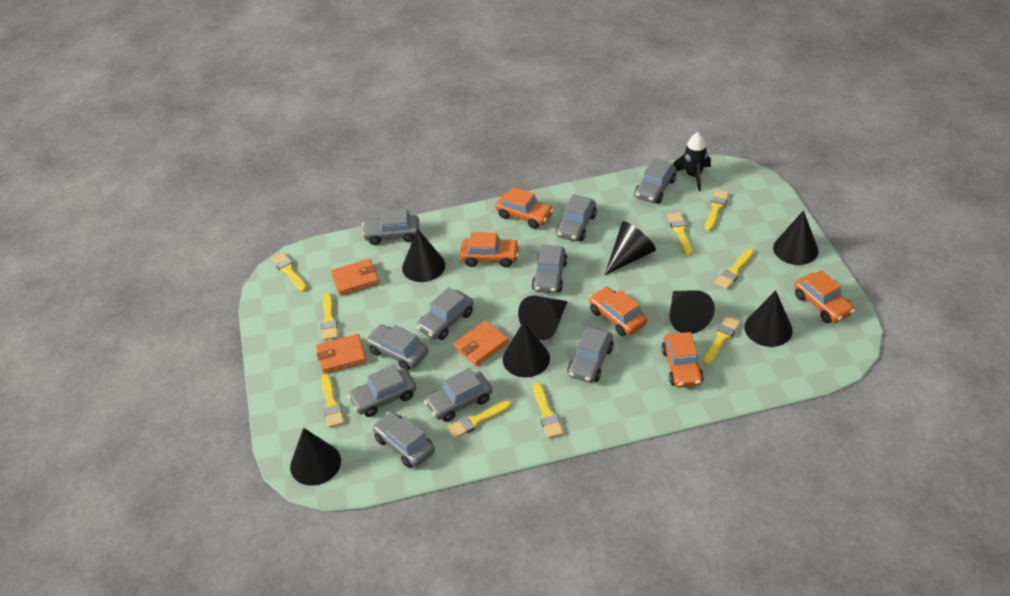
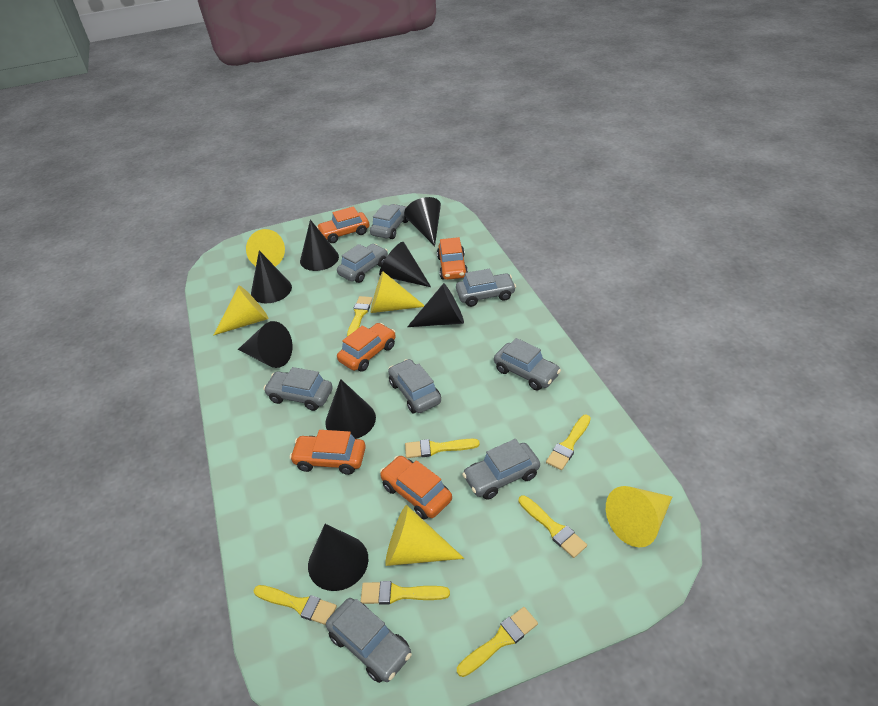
black rocket: [673,132,711,191] = 1 -> none = 0
grey car: [348,365,416,417] [362,209,419,245] [365,325,428,370] [372,411,435,468] [416,287,474,340] [424,368,492,422] [532,245,568,293] [556,194,597,241] [567,327,614,383] [634,158,676,203] = 10 -> [263,367,333,411] [326,598,412,683] [337,244,388,283] [370,204,408,239] [388,359,441,413] [456,269,516,307] [462,439,540,500] [494,338,561,390] = 8
orange wallet: [316,334,367,374] [331,259,379,296] [453,321,509,366] = 3 -> none = 0
yellow brush: [271,252,307,292] [321,292,338,340] [321,373,344,428] [447,400,512,439] [533,382,563,438] [667,212,693,256] [703,316,740,365] [705,190,729,231] [715,248,754,289] = 9 -> [254,585,337,625] [347,296,373,337] [361,581,450,605] [405,439,480,458] [457,607,538,677] [518,495,587,558] [546,414,591,470] = 7
yellow cone: none = 0 -> [214,285,269,335] [246,229,285,267] [371,271,425,313] [385,505,464,566] [606,486,672,547] = 5

